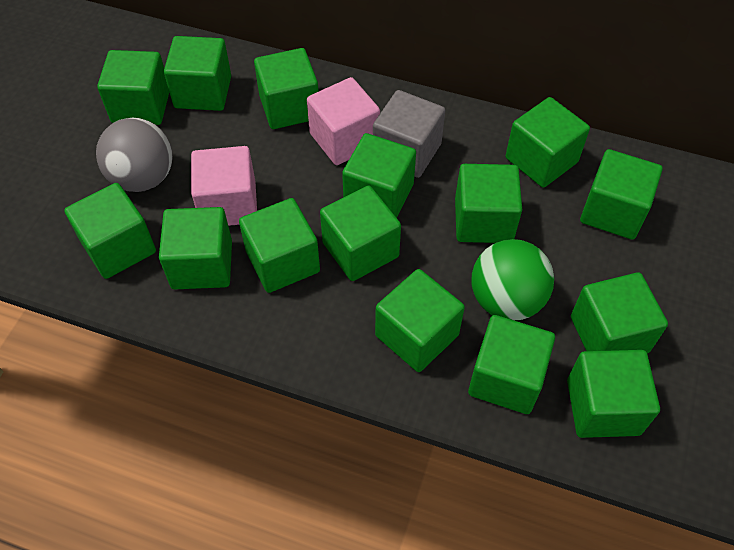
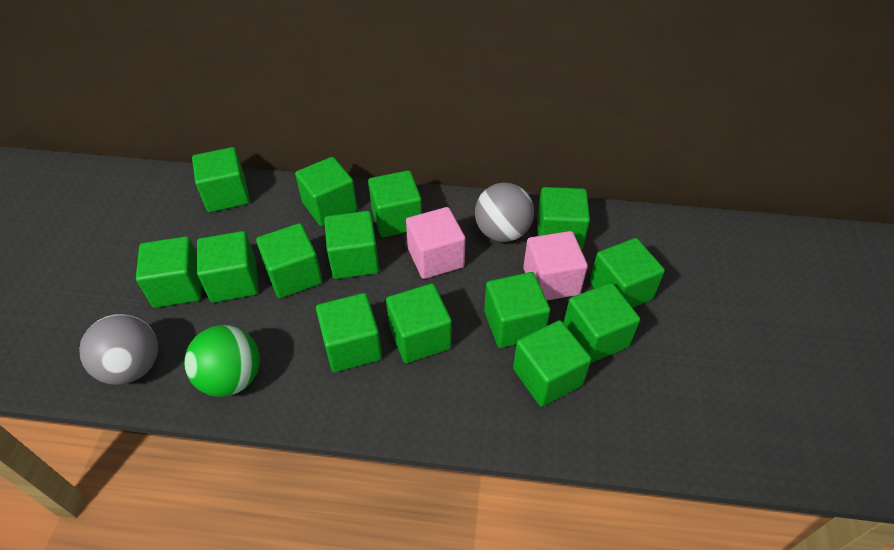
green cube: [64,183,156,279] [97,50,169,125] [159,207,232,289] [164,36,231,111] [239,198,320,293] [254,48,319,129] [320,186,401,281] [342,133,416,218] [375,269,465,372] [455,164,522,243] [468,315,555,414] [506,97,590,188] [567,350,660,438] [571,272,668,353] [580,149,663,240] = 15 -> [136,236,202,308] [192,147,250,212] [197,231,259,303] [256,223,323,298] [295,157,357,226] [316,293,382,372] [324,211,379,279] [368,170,422,237] [386,283,452,363] [484,272,551,348] [513,320,591,407] [537,187,590,250] [563,283,640,363] [589,238,665,308] = 14
grey ball: [96,118,173,192] = 1 -> [80,314,158,385] [475,183,534,242] = 2
grey cube: [373,90,445,178] = 1 -> none = 0

